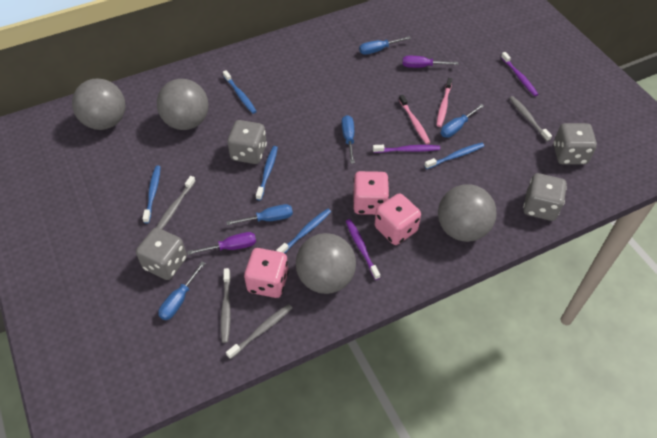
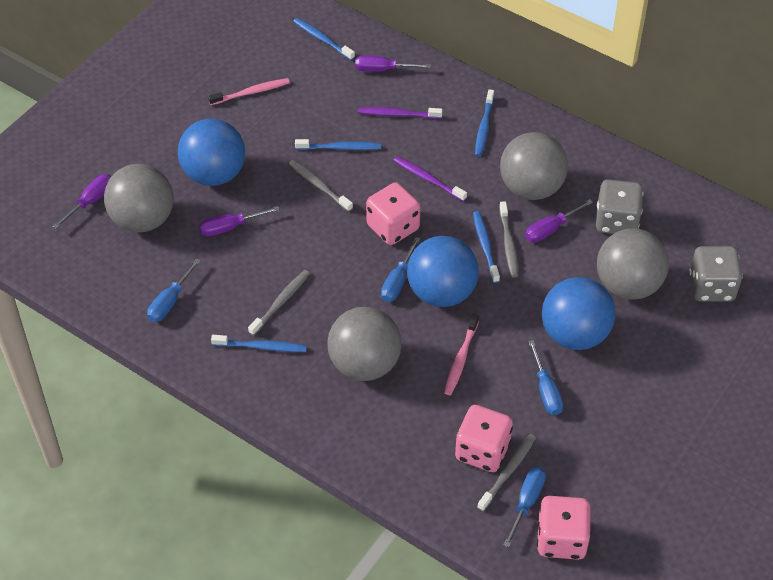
blue ball: none = 0 -> [178,119,245,186] [407,236,479,307] [542,277,615,350] = 3
blue screwdriver: [158,261,206,320] [226,204,293,225] [341,115,355,164] [359,36,411,55] [441,104,484,138] = 5 -> [147,258,201,322] [381,237,421,302] [503,467,546,548] [528,340,563,415] = 4
grey dice: [136,228,187,280] [227,120,267,164] [523,173,567,221] [554,123,597,165] = 4 -> [596,179,643,234] [689,246,743,302] = 2
purple screwdriver: [187,232,256,255] [402,56,458,68] = 2 -> [53,174,111,229] [199,206,280,237] [355,55,431,72] [525,199,593,243] = 4
purple toothbrush: [346,219,380,280] [373,145,440,153] [501,52,539,96] = 3 -> [358,107,442,119] [393,156,467,202] = 2

